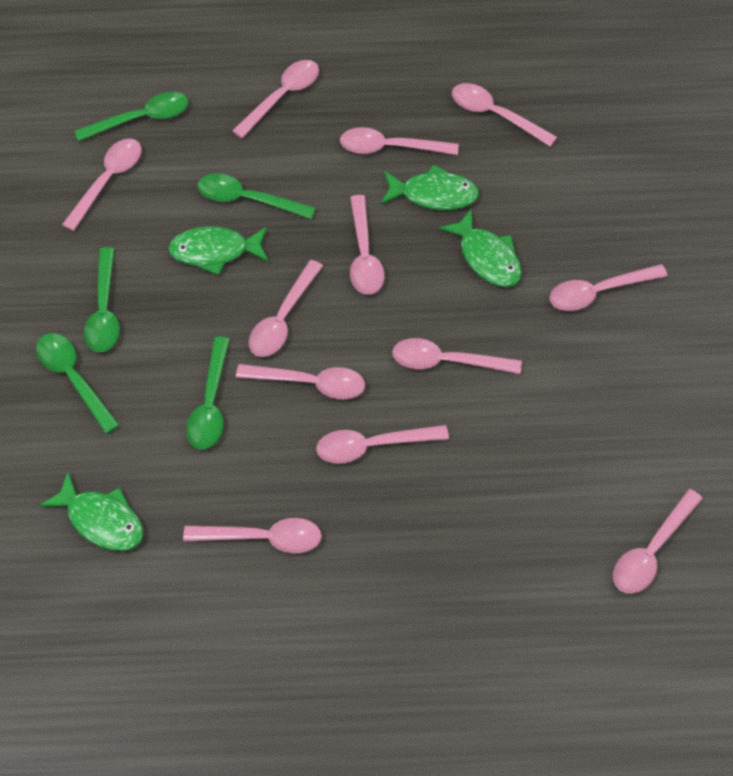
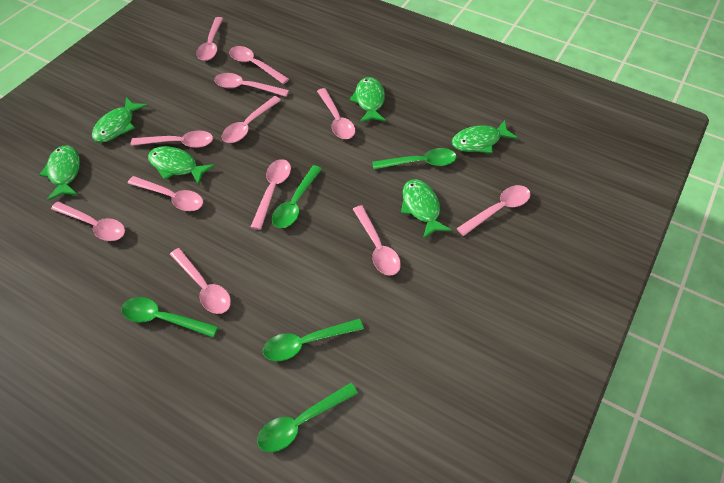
green fish: [39,472,144,551] [168,226,269,275] [381,164,479,210] [439,208,522,287] = 4 -> [39,146,80,200] [92,97,148,143] [148,146,215,185] [349,77,386,123] [401,179,452,239] [452,120,518,153] = 6

